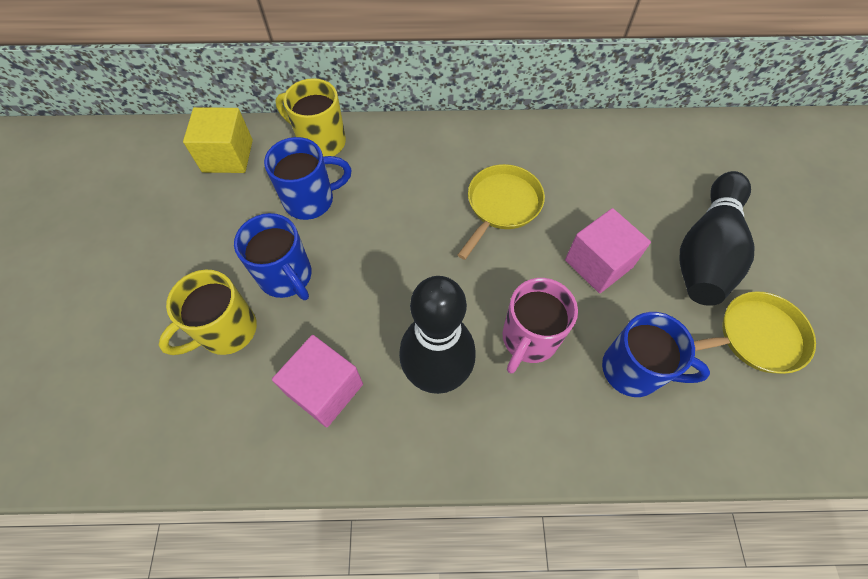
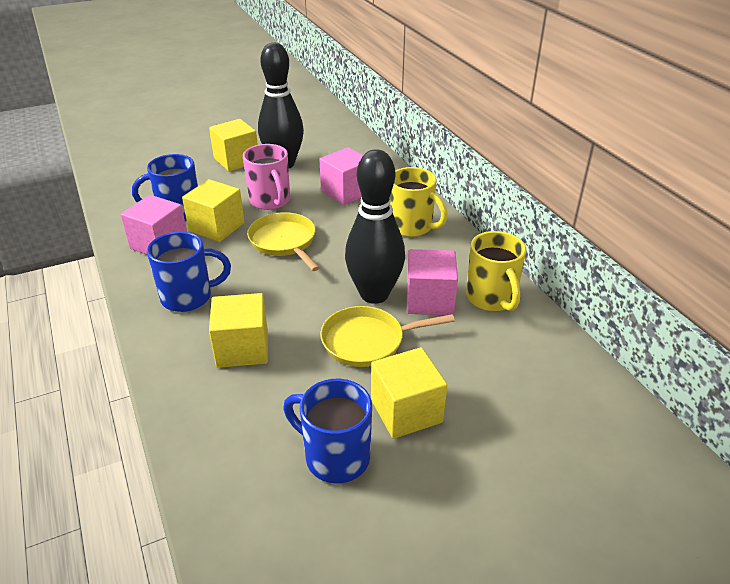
pink cube: [272,335,363,428] [565,208,651,293] = 2 -> [121,195,187,255] [319,147,363,205] [407,249,458,315] = 3
yellow cube: [183,107,253,173] = 1 -> [182,179,244,242] [209,119,258,172] [209,293,268,368] [371,347,447,439] = 4

